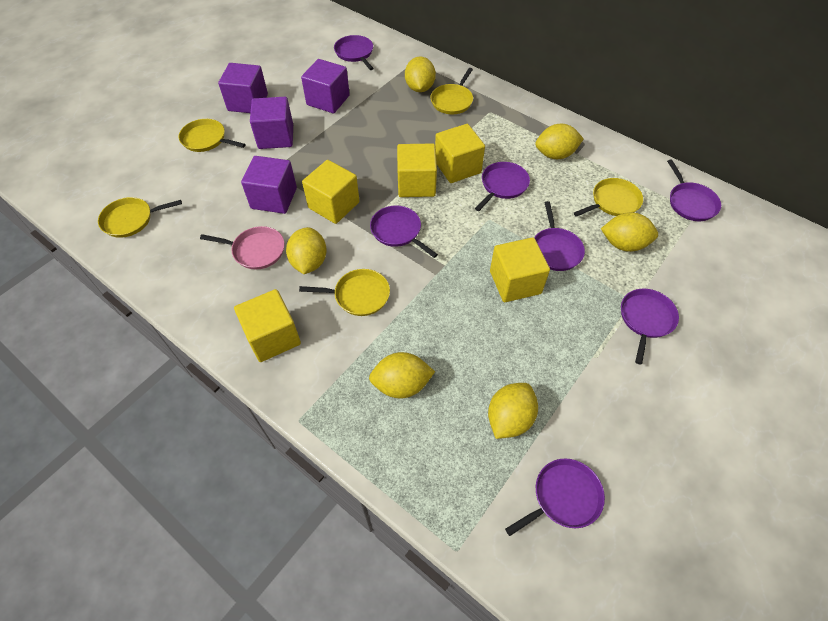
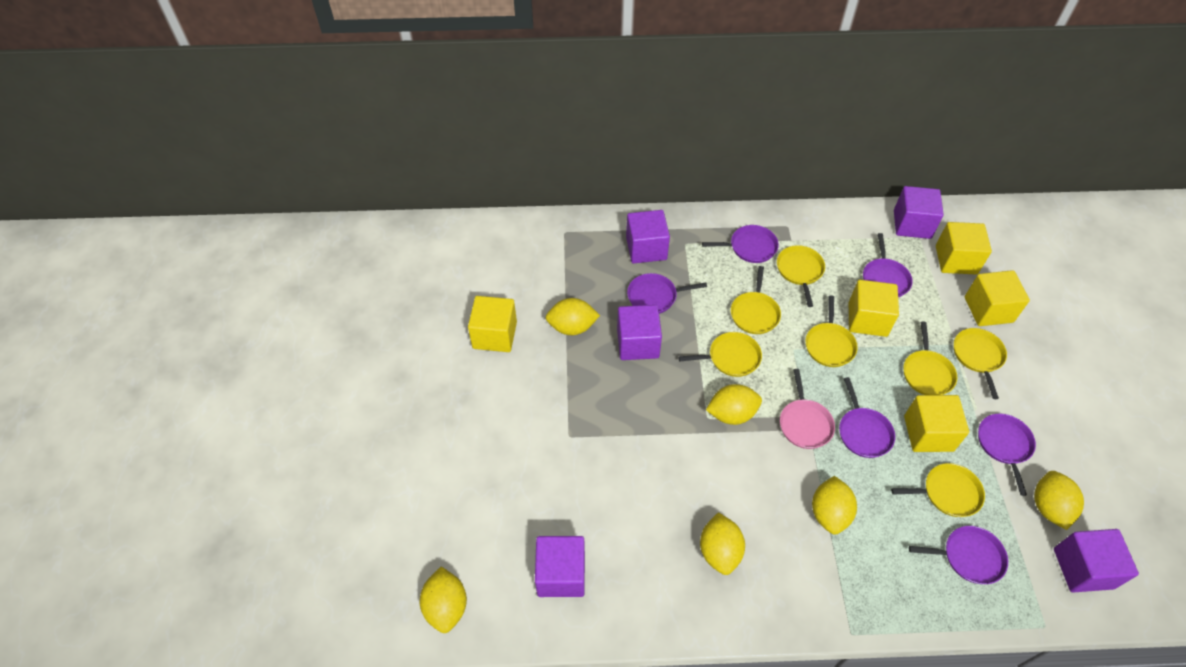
purple cube: [218,63,268,113] [241,156,297,214] [250,97,293,149] [301,59,350,113] = 4 -> [535,536,585,597] [617,305,662,360] [626,210,670,264] [894,186,944,239] [1054,529,1139,593] = 5
purple pan: [334,35,374,70] [370,206,438,258] [475,162,530,211] [505,459,605,536] [534,201,585,271] [621,289,679,365] [667,159,721,221] = 7 -> [627,273,707,314] [702,225,779,263] [839,377,895,458] [863,233,913,297] [909,526,1008,584] [978,414,1036,496] = 6
yellow pan: [98,197,182,238] [179,119,245,152] [299,269,390,316] [431,68,473,114] [574,178,643,217] = 5 -> [678,332,762,377] [731,266,781,334] [777,245,825,307] [805,295,858,367] [891,463,985,517] [903,322,957,395] [954,328,1007,399] = 7

